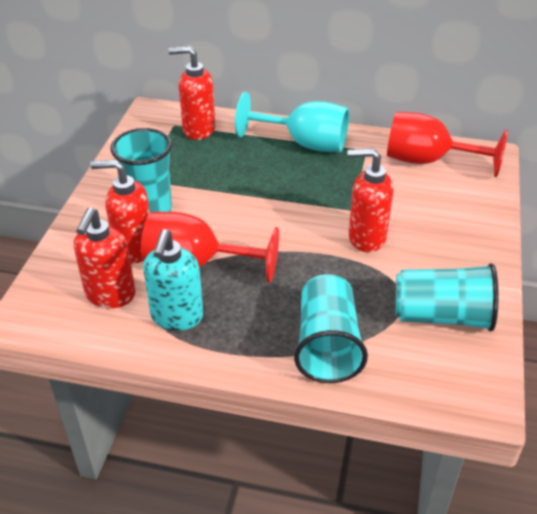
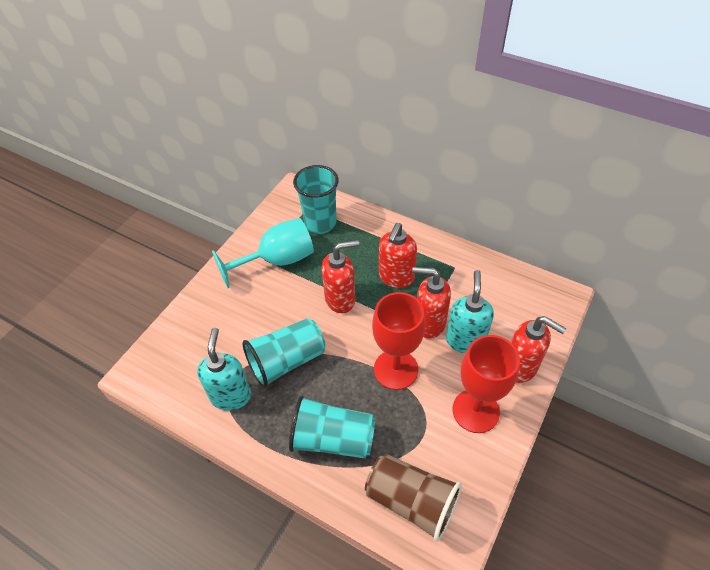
brown cup: none = 0 -> [365,454,462,542] = 1
turquoise soap dispenser: [143,229,203,331] = 1 -> [197,328,251,411] [446,270,494,353] = 2

